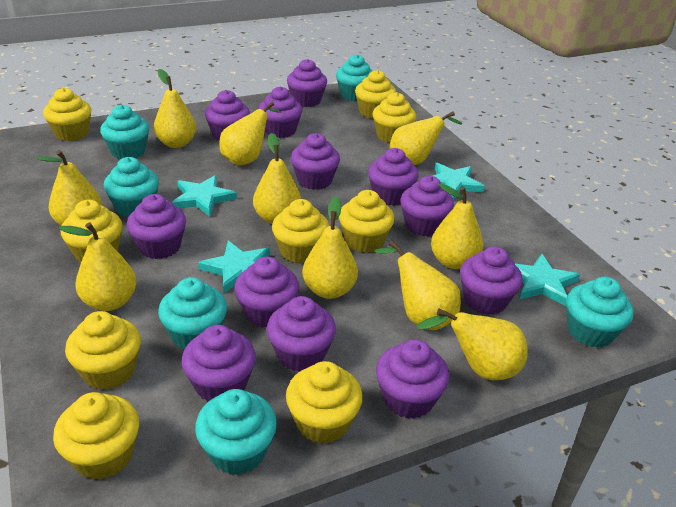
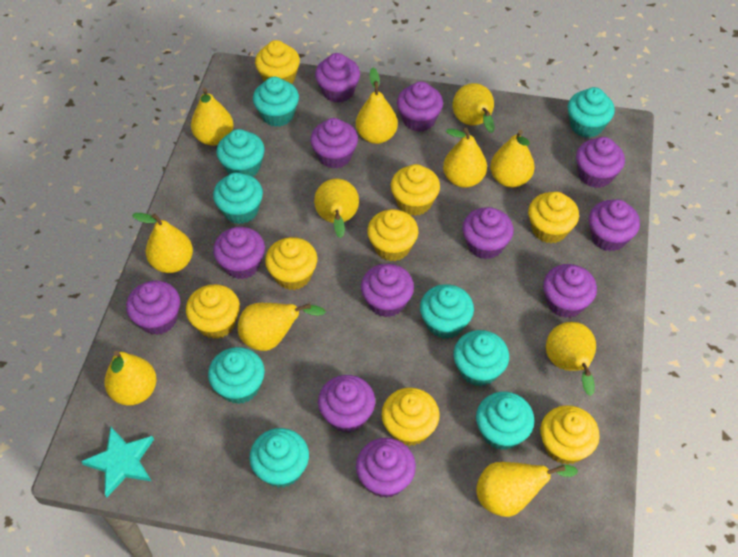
turquoise cupcake: [100,105,149,159] [104,157,159,218] [158,277,227,350] [195,389,277,475] [336,54,373,101] [566,277,634,348] = 6 -> [208,347,265,404] [213,172,263,224] [216,129,265,177] [250,428,309,488] [253,77,299,127] [420,284,474,339] [453,330,509,386] [476,392,535,450] [568,87,615,138] = 9
turquoise star: [171,175,237,216] [198,240,270,293] [433,163,485,200] [515,254,580,307] = 4 -> [81,427,154,498] = 1
yellow cupcake: [43,88,91,141] [53,392,139,480] [61,200,123,263] [65,311,141,390] [272,199,329,263] [286,361,363,444] [339,190,394,253] [355,70,396,118] [373,92,416,143] = 9 -> [186,284,240,339] [255,40,300,84] [265,237,317,290] [367,209,419,261] [381,388,440,446] [391,164,440,216] [528,192,579,244] [540,405,600,465] = 8
yellow pear: [36,150,102,226] [59,222,137,311] [154,69,196,148] [219,101,281,166] [253,133,301,224] [303,196,358,299] [375,240,461,330] [390,111,462,165] [417,309,528,380] [431,184,483,269] = 10 -> [105,351,157,406] [132,213,193,273] [191,88,234,146] [238,303,326,351] [314,179,359,238] [356,68,398,144] [443,128,487,188] [453,83,494,133] [476,462,578,517] [490,130,535,188] [546,322,596,396] = 11

